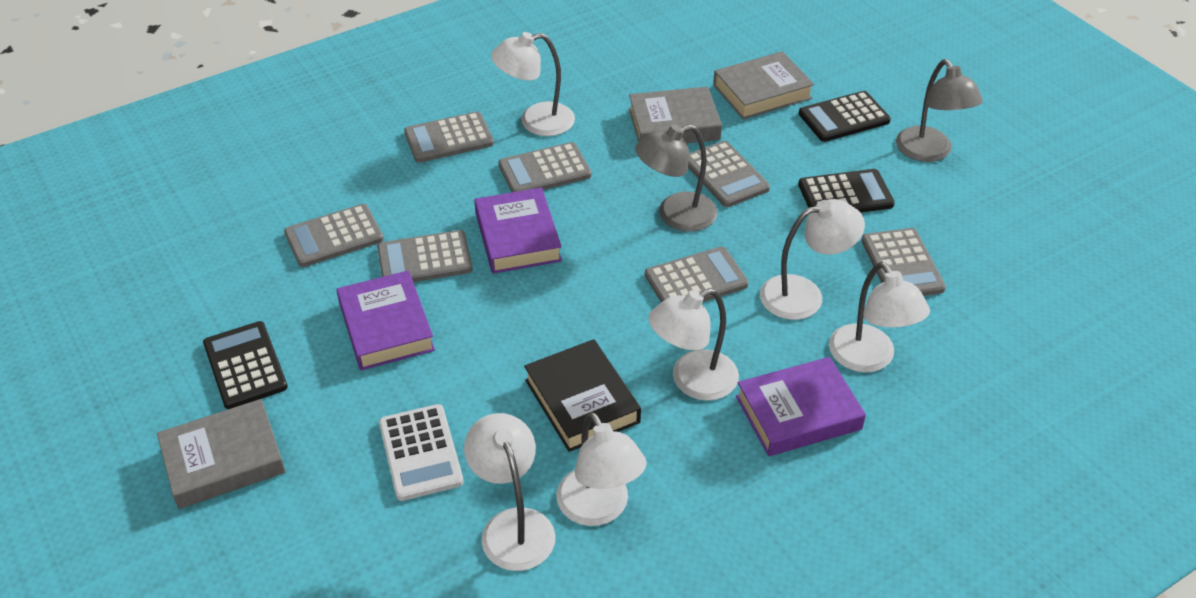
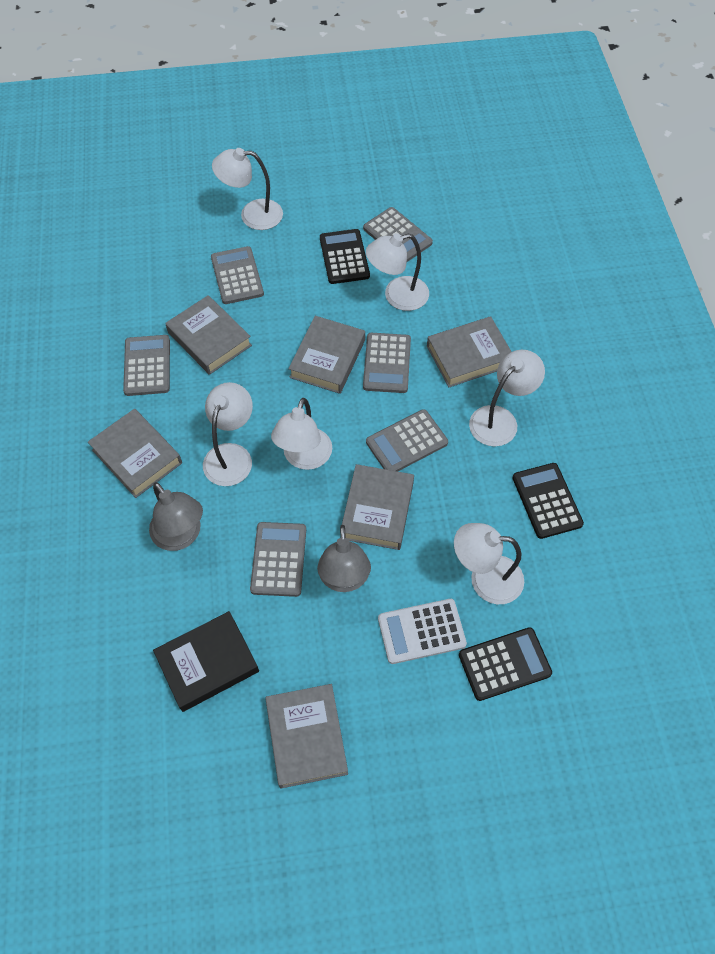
grey book: [157,399,286,509] [629,87,722,143] [713,51,814,120] = 3 -> [88,409,182,498] [165,295,252,375] [265,684,348,788] [288,316,365,394] [342,464,414,550] [427,316,512,387] = 6
grey calculator: [284,204,384,267] [377,230,473,282] [404,112,494,163] [498,142,591,192] [645,247,749,302] [688,141,770,207] [861,228,946,296] = 7 -> [123,335,170,396] [211,246,264,304] [250,522,306,597] [363,207,433,263] [363,333,411,393] [366,409,448,472] = 6
purple book: [336,270,435,370] [474,188,562,274] [736,357,866,456] = 3 -> none = 0

